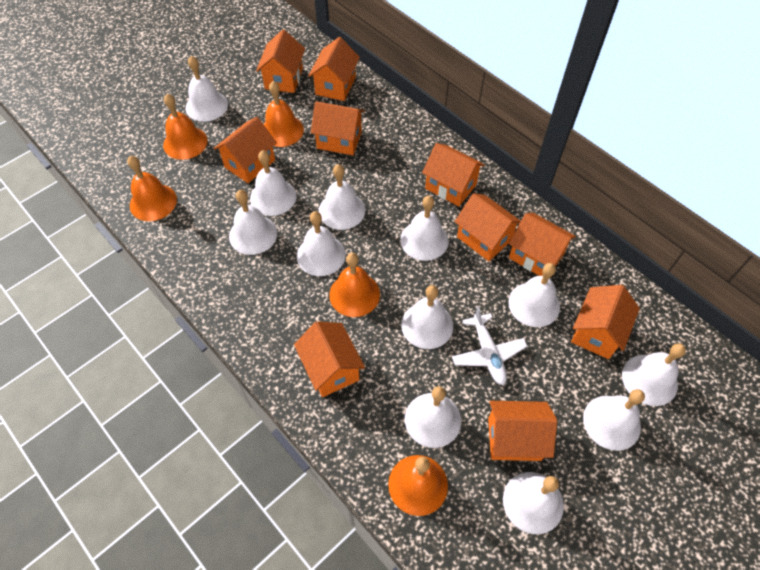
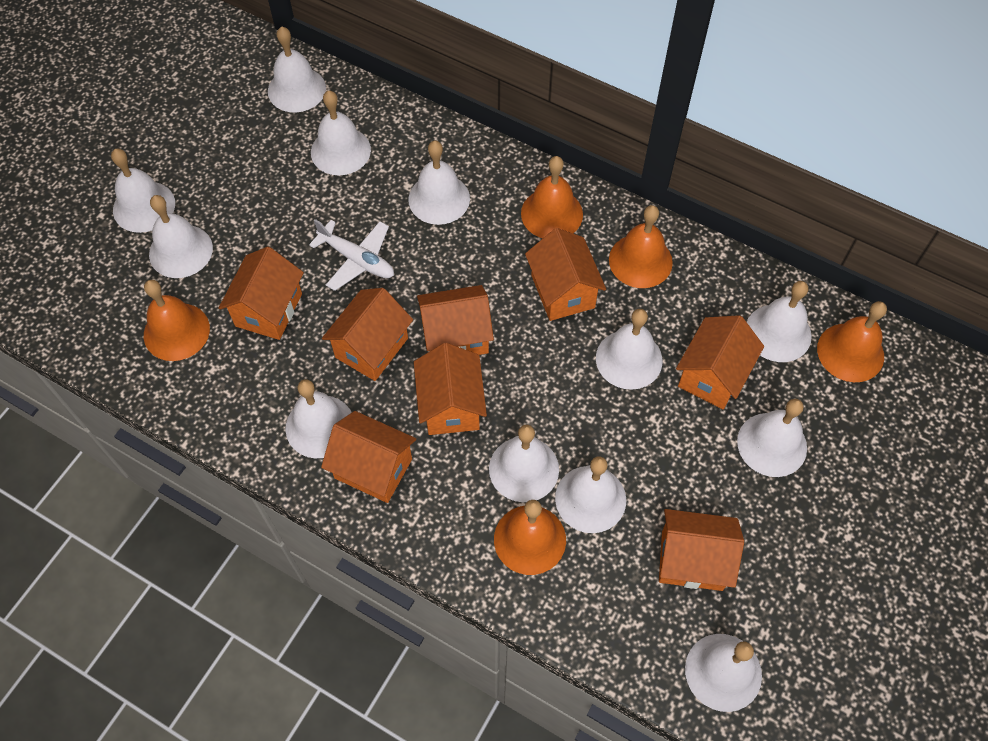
orange house: [214,117,277,183] [256,30,305,93] [294,321,365,397] [308,37,360,101] [311,101,365,155] [422,143,485,206] [455,193,521,261] [488,401,557,461] [509,213,576,276] [571,285,640,359] = 10 -> [219,247,304,340] [321,411,416,503] [322,288,413,381] [414,343,487,435] [417,285,494,355] [525,228,606,321] [659,509,744,591] [676,315,764,409] = 8

